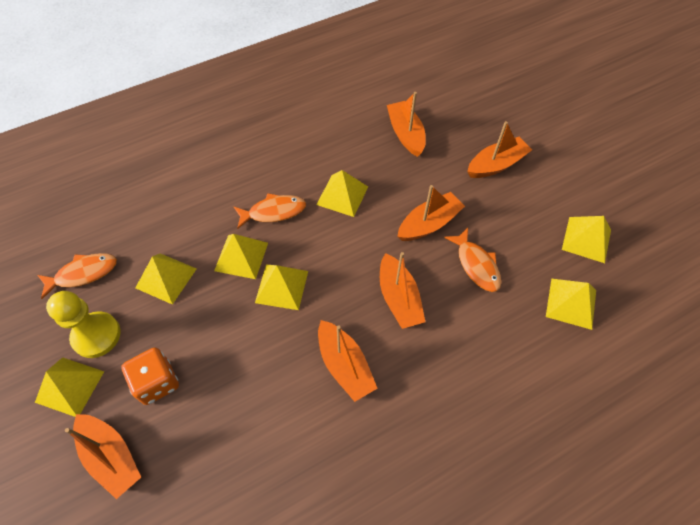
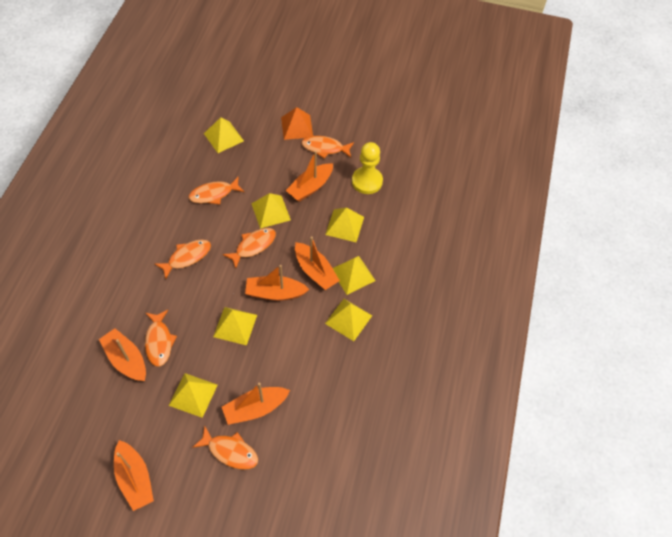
orange dice: [121,347,179,405] = 1 -> none = 0
orange fish: [37,253,117,299] [234,193,306,229] [444,228,502,292] = 3 -> [145,310,177,367] [155,240,211,279] [189,177,245,204] [192,426,258,470] [223,228,276,268] [301,136,354,158] = 6
orange pyramid: none = 0 -> [281,107,313,140] = 1

